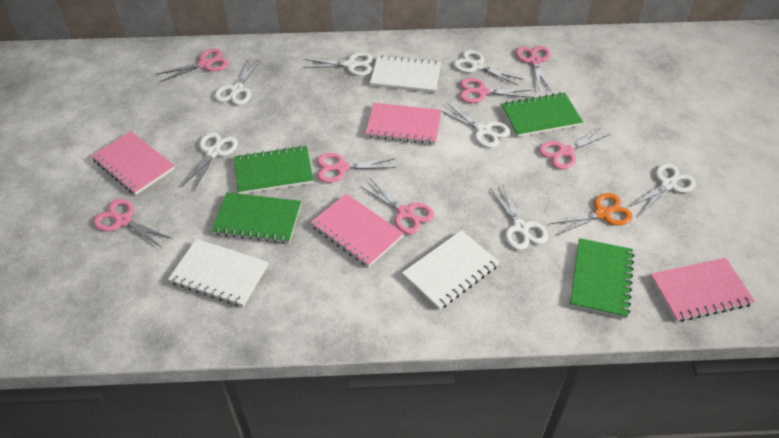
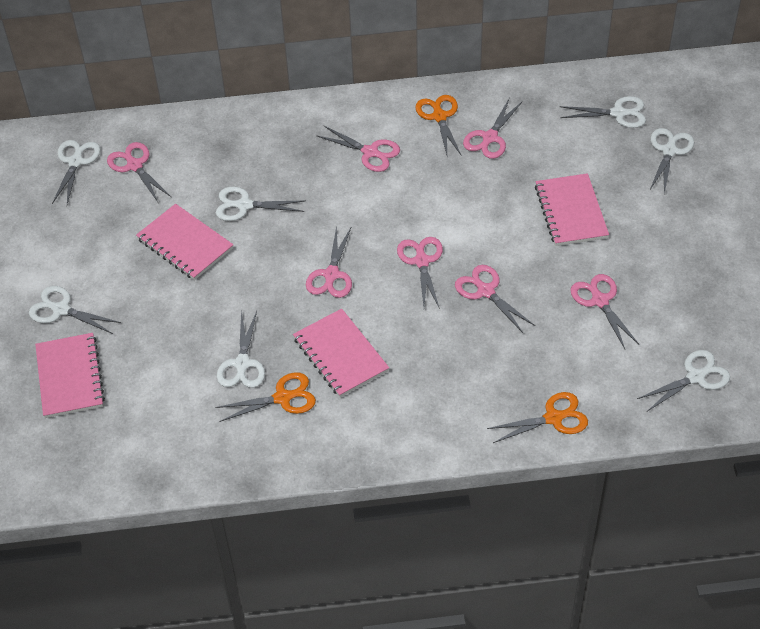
green notebook: [212,192,301,244] [234,145,313,194] [501,92,583,137] [570,238,634,319] = 4 -> none = 0
orange scissors: [550,193,633,235] = 1 -> [215,372,316,422] [415,95,462,156] [487,392,588,443] = 3
white notebook: [168,239,268,307] [370,55,441,93] [402,230,499,310] = 3 -> none = 0

